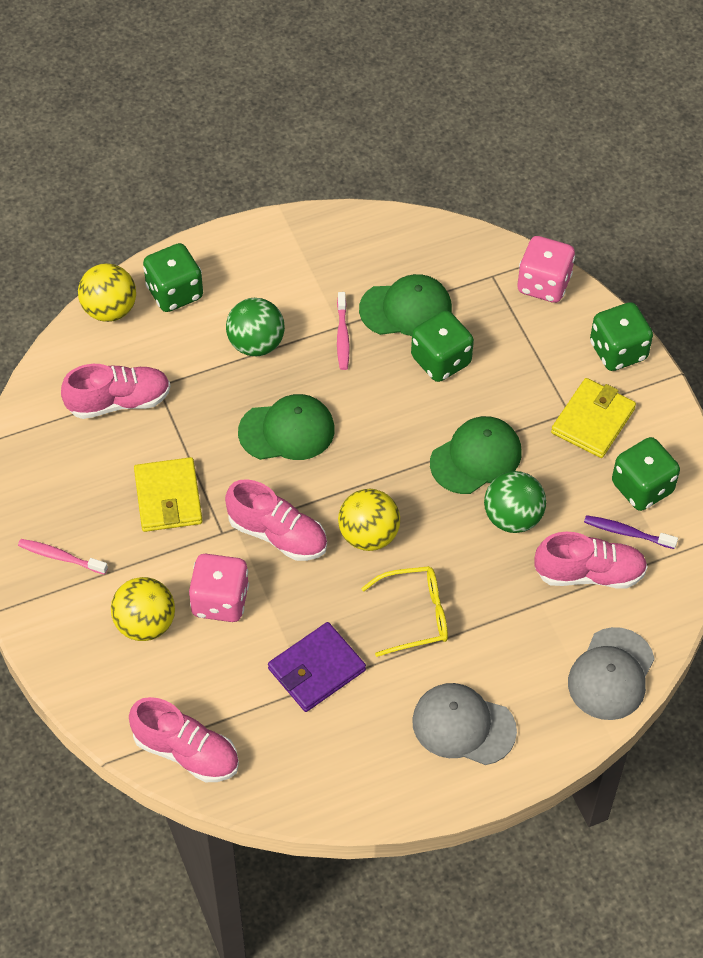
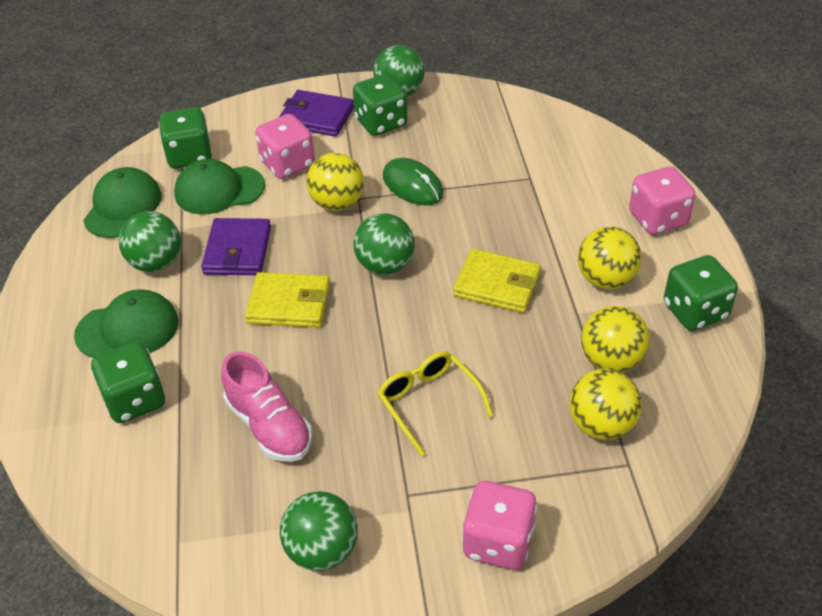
green ball: [226,298,285,356] [484,471,546,533] = 2 -> [119,211,181,272] [280,491,358,571] [354,213,415,275] [373,45,425,96] = 4
green mouse: none = 0 -> [383,158,443,206] = 1
grey cap: [412,683,517,765] [568,627,654,720] = 2 -> none = 0
pink dice: [189,554,249,622] [518,236,575,303] = 2 -> [255,114,315,179] [462,481,537,570] [629,167,696,235] = 3
pink shoe: [61,364,170,419] [129,697,239,782] [225,479,327,561] [534,532,648,589] = 4 -> [221,351,312,462] = 1
pink toothbrush: [18,539,108,575] [337,292,350,370] = 2 -> none = 0
purple toothbrush: [584,515,678,549] = 1 -> none = 0
purple wallet: [268,622,366,712] = 1 -> [201,218,271,275] [279,90,354,137] = 2
yellow ball: [78,263,136,322] [111,577,175,641] [338,489,400,551] = 3 -> [306,153,364,211] [569,369,642,440] [578,227,642,289] [581,306,650,372] = 4

